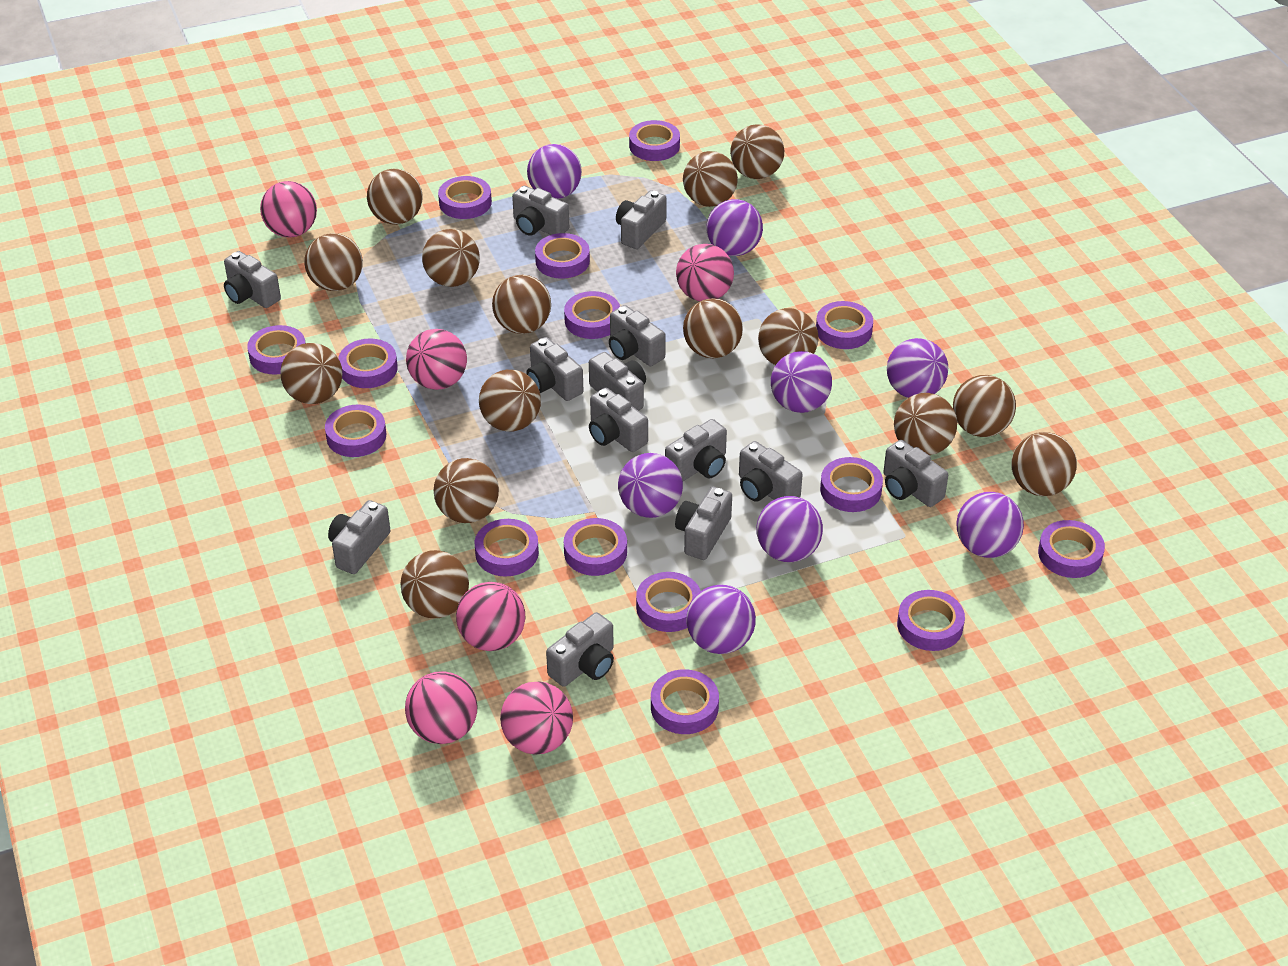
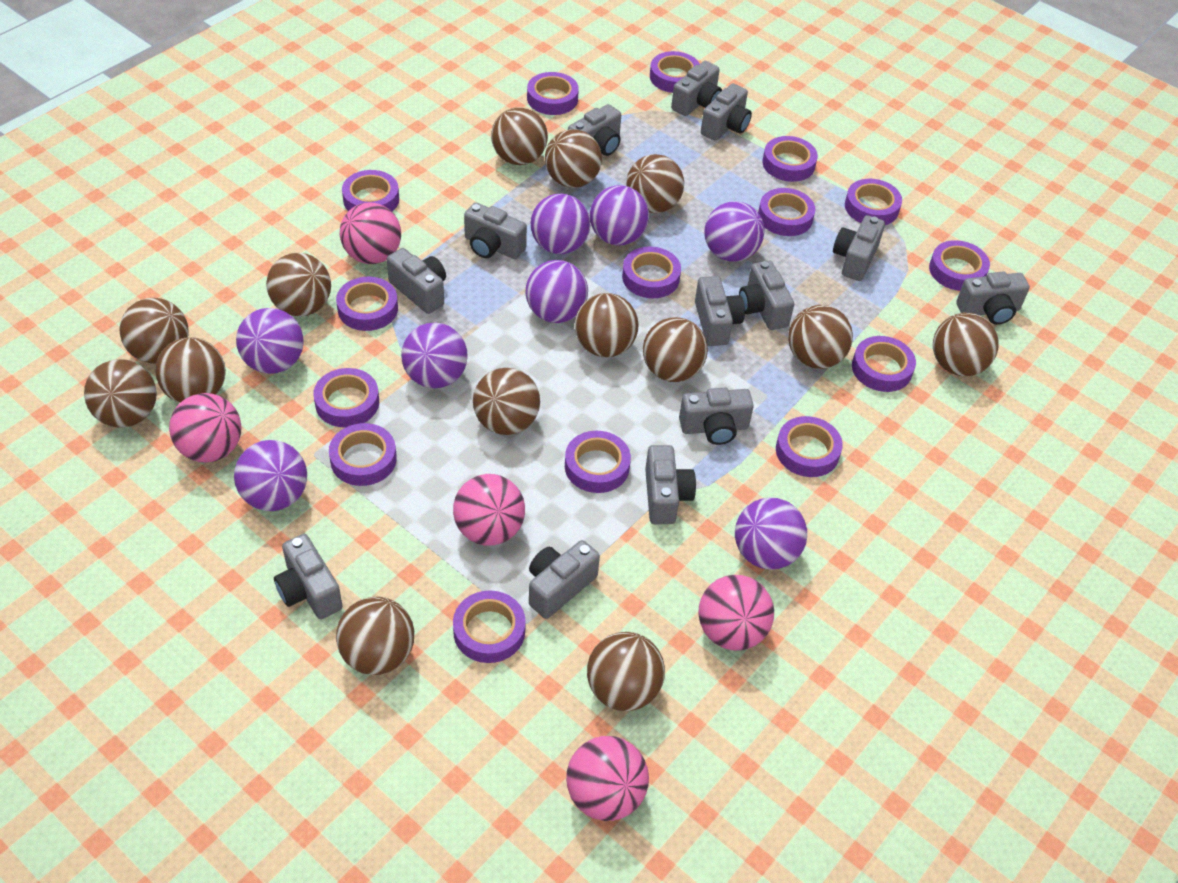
brown ball: [280,343,342,404] [304,233,363,291] [367,169,423,225] [401,550,469,618] [422,229,480,287] [434,458,499,523] [479,370,541,432] [492,275,551,334] [683,151,738,207] [683,298,743,358] [730,124,784,179] [758,308,819,365] [894,393,957,455] [953,375,1016,437] [1011,432,1077,496] = 15 -> [84,359,157,428] [120,298,189,364] [155,338,226,403] [266,253,331,316] [336,597,414,675] [473,368,540,435] [491,107,548,165] [545,129,602,188] [575,293,639,357] [587,632,665,711] [626,154,684,213] [643,317,708,382] [788,305,853,369] [933,313,999,376] = 14
pink ball: [260,181,317,238] [405,671,477,744] [406,329,467,390] [456,582,525,651] [500,681,573,754] [676,244,734,301] = 6 -> [169,393,241,462] [340,202,401,264] [453,474,525,546] [566,736,649,821] [698,575,774,651] = 5

